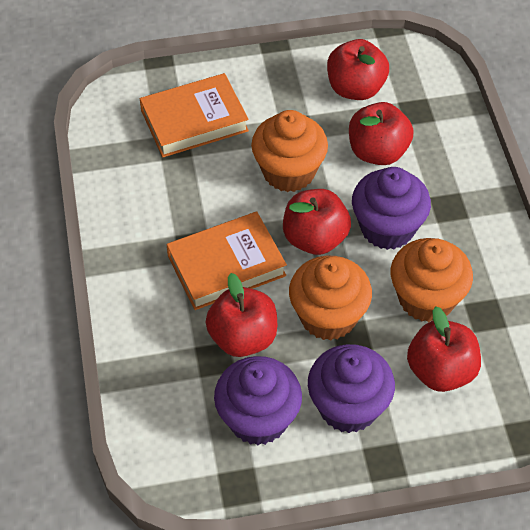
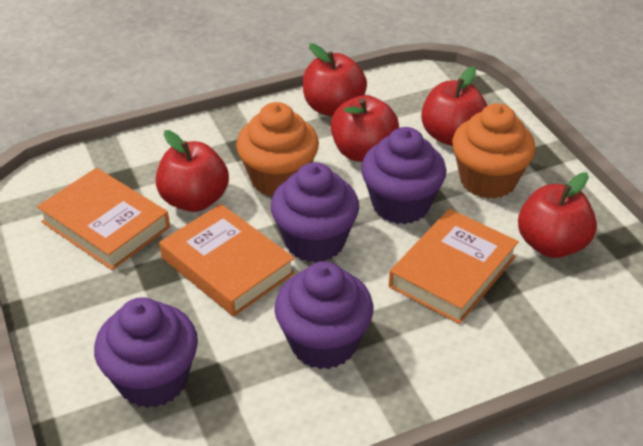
orange book: [140,73,249,157] [166,212,287,310] = 2 -> [37,168,170,270] [159,204,295,316] [389,209,519,324] = 3
orange cupcake: [251,110,328,192] [289,256,372,341] [391,238,473,322] = 3 -> [236,102,319,196] [452,103,536,199] = 2
purple cupcake: [214,356,302,445] [308,344,395,433] [352,167,431,250] = 3 -> [94,297,198,408] [271,162,359,263] [274,261,373,369] [361,127,447,224] = 4

